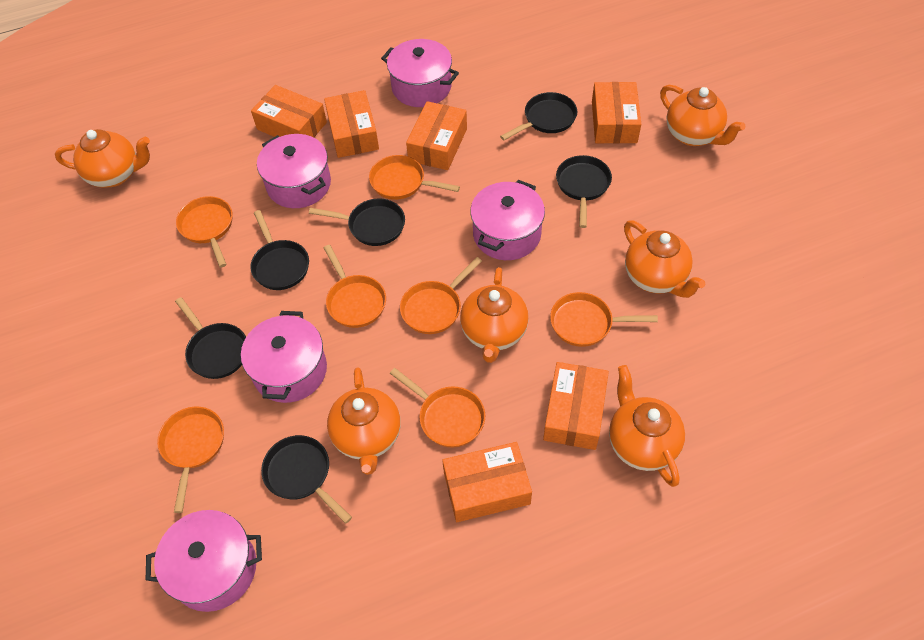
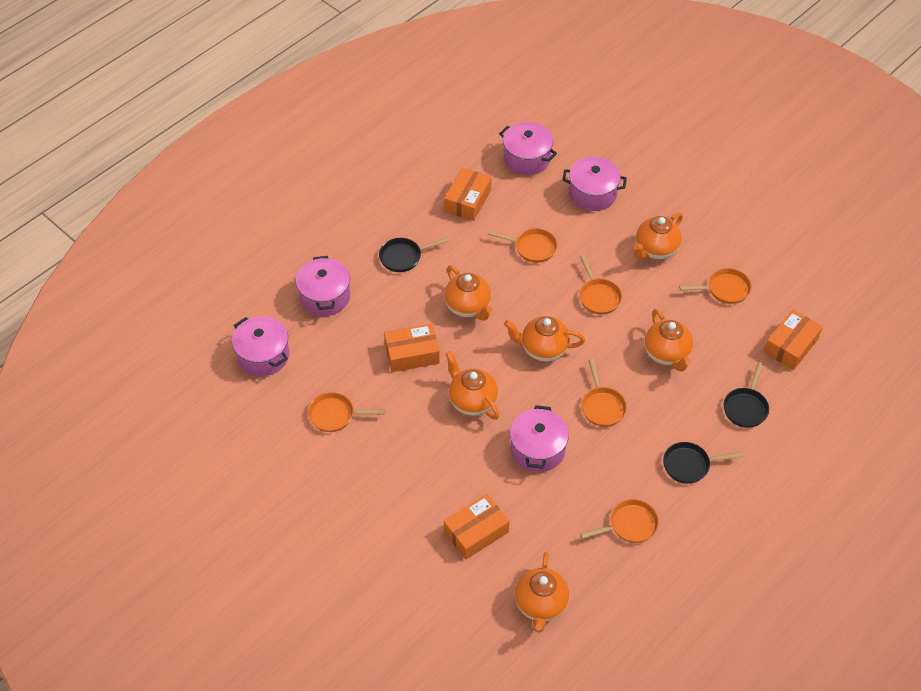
black pan: [175,297,246,379] [250,210,309,290] [261,435,352,524] [309,199,405,246] [500,92,577,140] [556,155,612,228] = 6 -> [379,237,448,272] [663,442,743,484] [724,362,769,428] = 3
orange box: [251,85,327,137] [324,90,379,158] [406,101,467,170] [442,442,532,522] [543,362,609,450] [592,82,641,144] = 6 -> [384,324,440,372] [444,168,492,221] [444,494,509,560] [764,310,823,370] = 4
orange pan: [157,407,224,513] [176,196,233,268] [324,245,386,328] [369,155,460,200] [390,368,485,447] [400,257,482,334] [550,292,658,347] = 7 -> [308,392,386,432] [487,228,557,263] [579,255,622,315] [580,499,659,543] [581,359,627,427] [679,268,752,304] = 6

